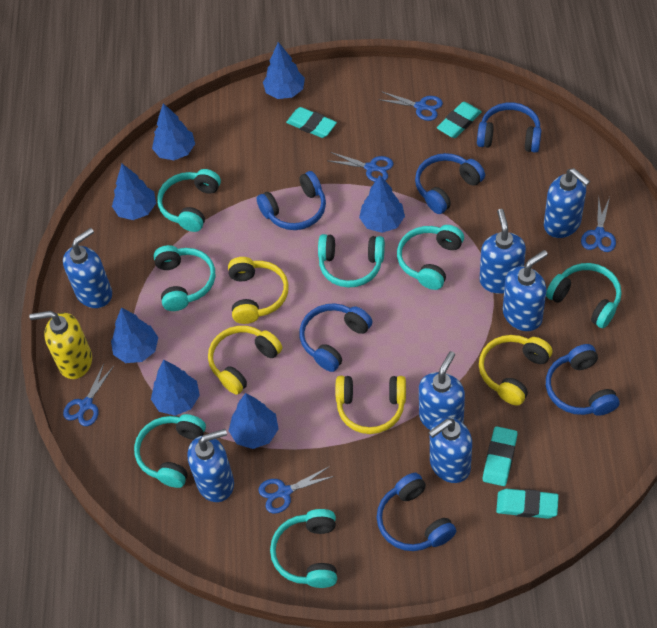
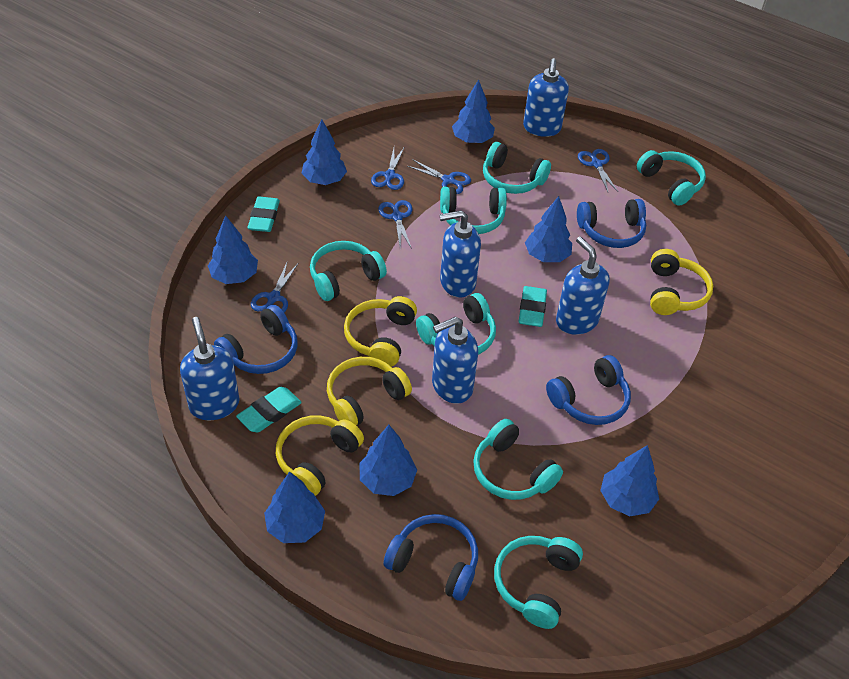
blue headphones: [257,171,326,230] [299,303,373,372] [377,473,456,551] [415,153,485,214] [477,102,541,153] [546,344,619,416] = 6 -> [214,305,298,374] [384,514,478,601] [546,355,631,425] [577,199,646,248] = 4
blue soap dispenser: [63,228,112,308] [187,429,234,502] [419,351,465,430] [428,417,472,483] [480,209,526,294] [503,250,548,331] [544,168,590,238] = 7 -> [180,317,240,420] [432,317,478,404] [439,210,481,297] [523,58,569,137] [556,236,610,335] = 5
turquoise eraser: [286,107,337,138] [437,102,482,138] [483,426,518,486] [496,489,559,519] = 4 -> [236,387,302,433] [247,197,280,232] [519,286,547,327] = 3
yellow soap dispenser: [29,311,92,379] = 1 -> none = 0

